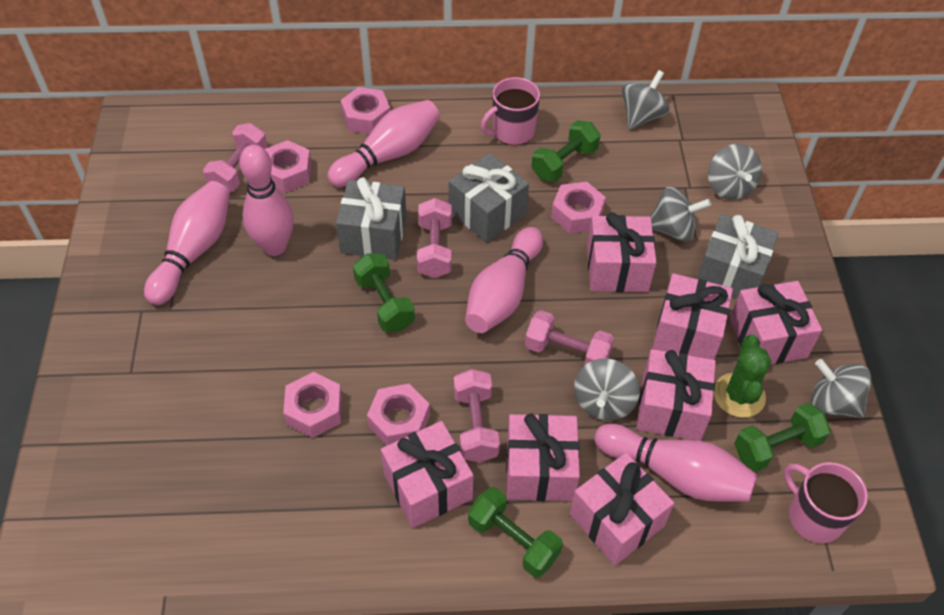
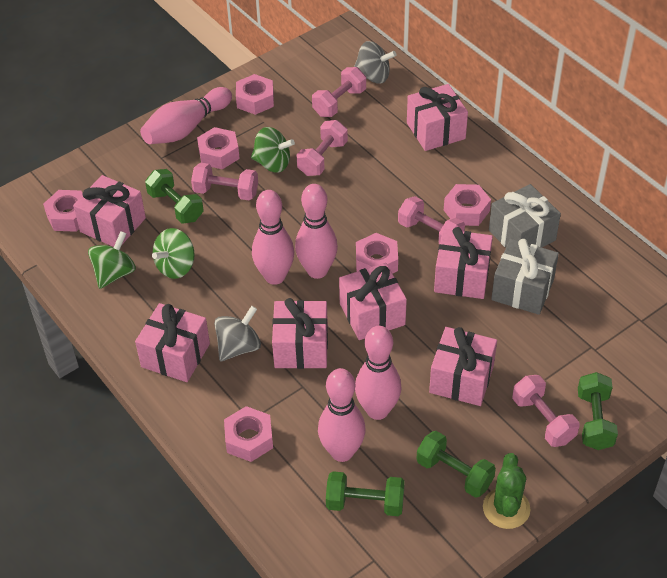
green spinning top: none = 0 -> [88,231,136,289] [152,228,195,279] [251,127,295,172] = 3
grey gift: [336,177,407,260] [449,153,529,243] [697,214,778,299] = 3 -> [489,184,561,248] [491,239,559,315] = 2
grey spinning top: [574,358,640,421] [622,70,670,130] [650,186,711,241] [708,144,762,200] [811,359,872,418] = 5 -> [214,306,261,361] [354,41,397,84] = 2
pink dumbbell: [203,123,268,192] [417,198,452,278] [454,369,500,462] [525,310,614,366] = 4 -> [191,163,258,201] [297,120,348,176] [312,67,366,117] [398,196,465,244] [512,375,580,447] = 5
pink mug: [481,77,540,145] [784,462,868,543] = 2 -> none = 0
pink nut: [265,140,312,193] [283,372,342,438] [341,87,390,134] [367,384,430,445] [551,182,606,234] = 5 -> [43,190,83,232] [197,127,240,169] [224,406,273,462] [236,74,274,115] [356,233,398,274] [444,184,491,226] = 6

